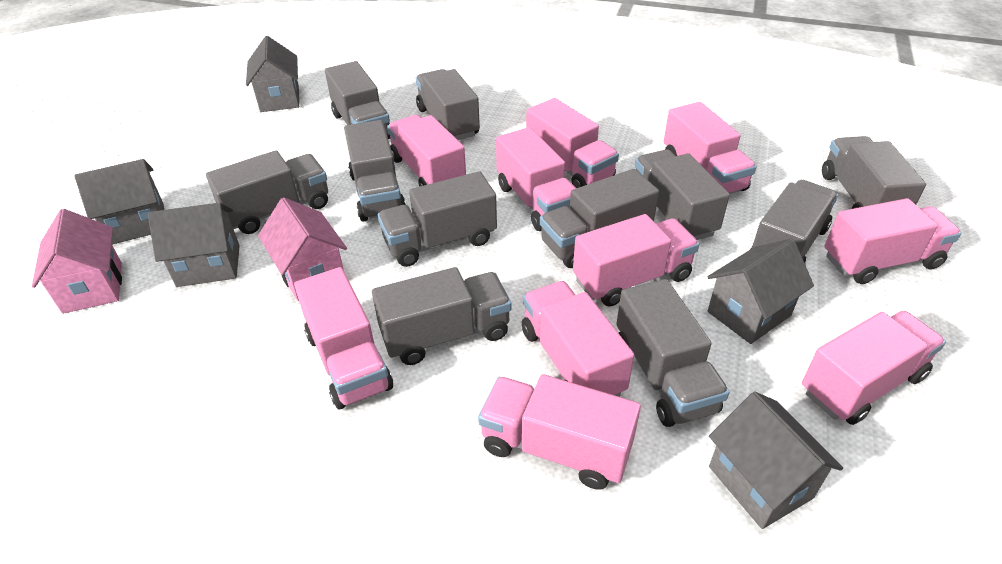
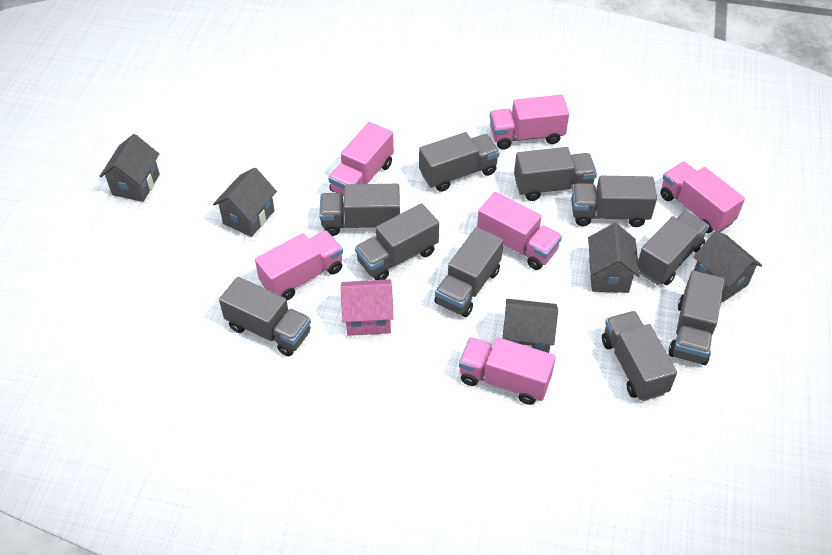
grey truck: [206,150,328,234] [325,61,390,139] [344,120,406,222] [372,267,511,365] [378,171,497,267] [416,69,480,140] [540,169,659,268] [616,279,730,427] [635,149,730,240] [750,180,838,264] [822,136,926,209] = 11 -> [219,277,311,356] [319,184,400,236] [355,203,439,280] [419,132,500,192] [434,227,504,317] [514,147,597,201] [571,176,657,227] [602,311,677,401] [638,211,709,285] [668,270,725,365] = 10
pink house: [32,209,122,314] [258,198,347,301] = 2 -> [340,279,394,336] = 1
pink truck: [294,267,393,409] [387,115,466,187] [478,374,641,489] [496,127,576,231] [522,281,634,397] [526,98,619,188] [573,214,699,307] [664,102,757,194] [802,311,946,425] [824,198,961,284] = 10 -> [255,230,343,300] [328,122,394,196] [459,337,556,405] [477,192,562,270] [490,95,569,150] [660,162,745,233] = 6

